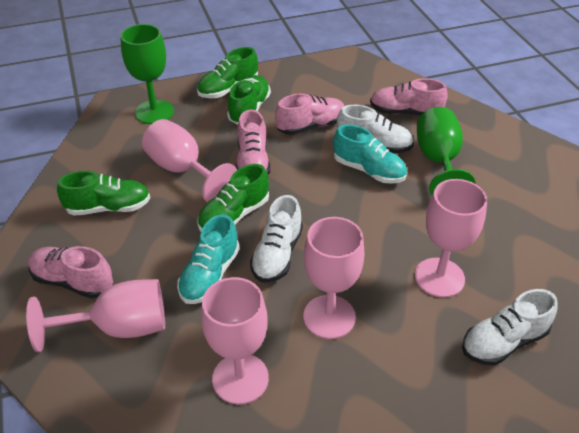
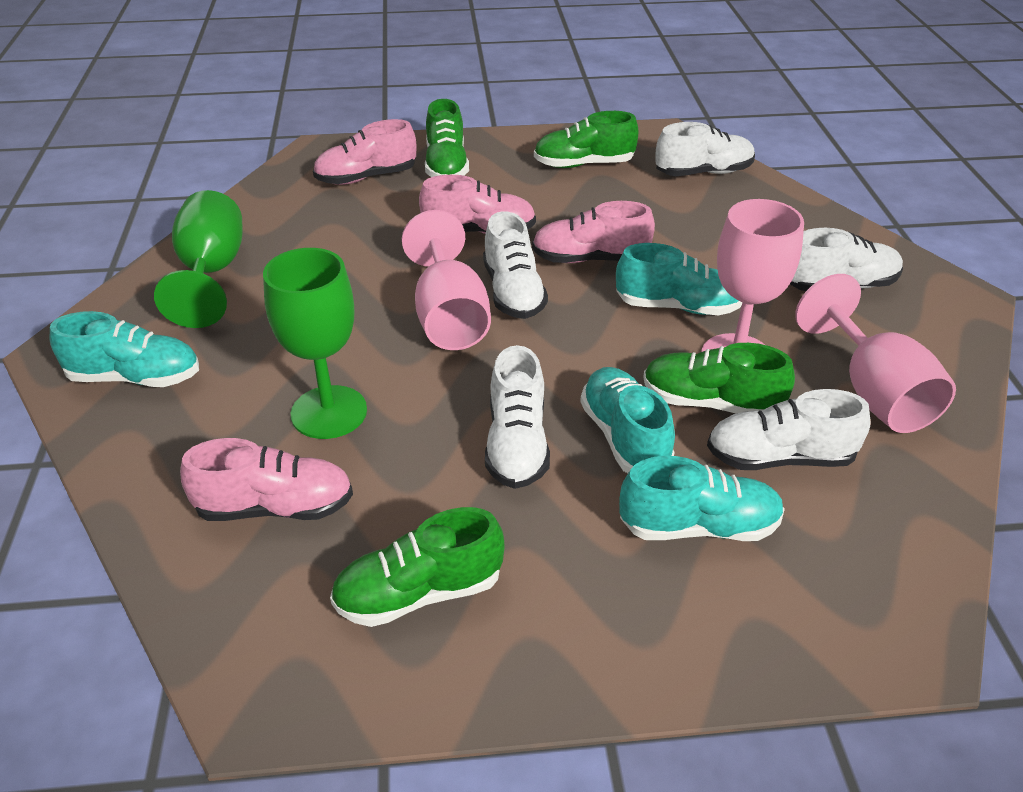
pink goblet: [26,279,165,352] [142,119,237,202] [201,277,269,404] [303,217,365,339] [415,179,487,298] = 5 -> [402,210,491,350] [701,199,804,352] [795,274,956,433] = 3
turquoise shoe: [177,214,240,304] [333,125,407,184] = 2 -> [50,311,199,387] [580,367,675,473] [616,243,742,315] [619,456,785,541] = 4
white shoe: [250,195,303,282] [337,105,414,154] [462,289,557,366] = 3 -> [483,211,548,319] [485,345,550,489] [655,122,755,176] [707,389,871,470] [790,228,903,291] = 5

